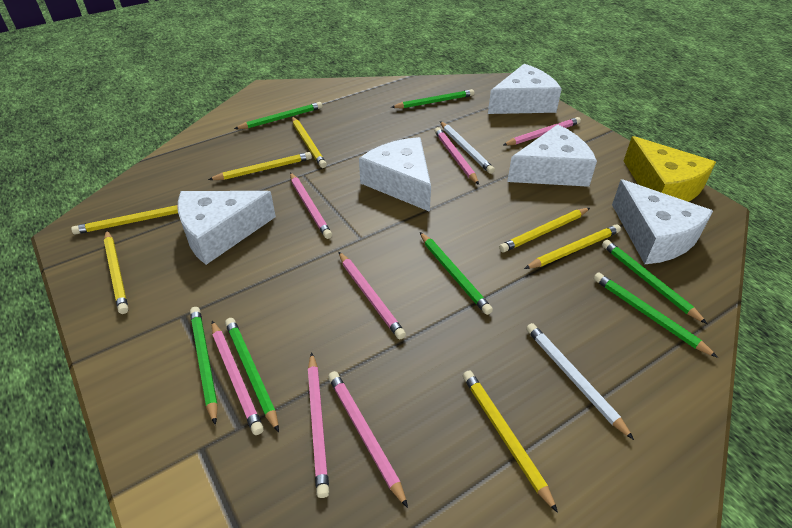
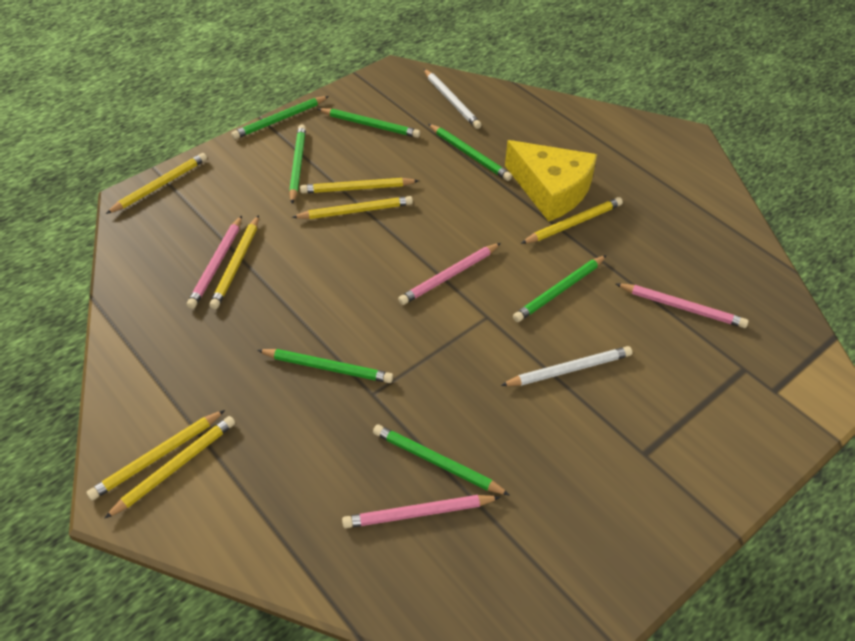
pink pencil: [212,321,264,435] [290,173,332,239] [308,352,329,498] [328,371,408,508] [339,252,406,339] [435,127,479,185] [503,117,581,146] = 7 -> [187,216,242,309] [342,495,501,528] [398,243,501,305] [616,283,749,328] = 4
white cheese: [178,191,276,265] [359,137,431,212] [488,64,562,114] [507,125,597,187] [612,179,713,264] = 5 -> none = 0

